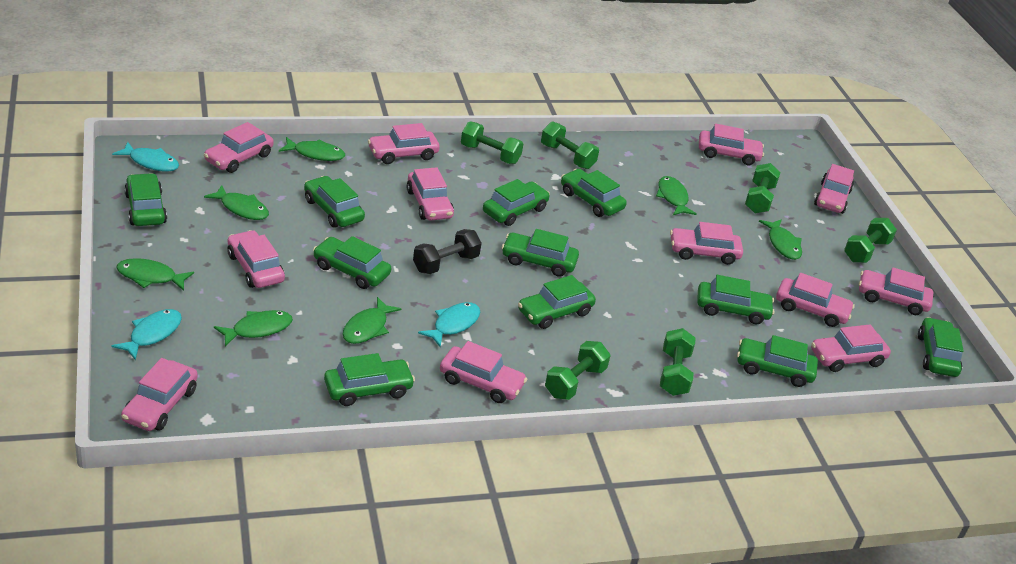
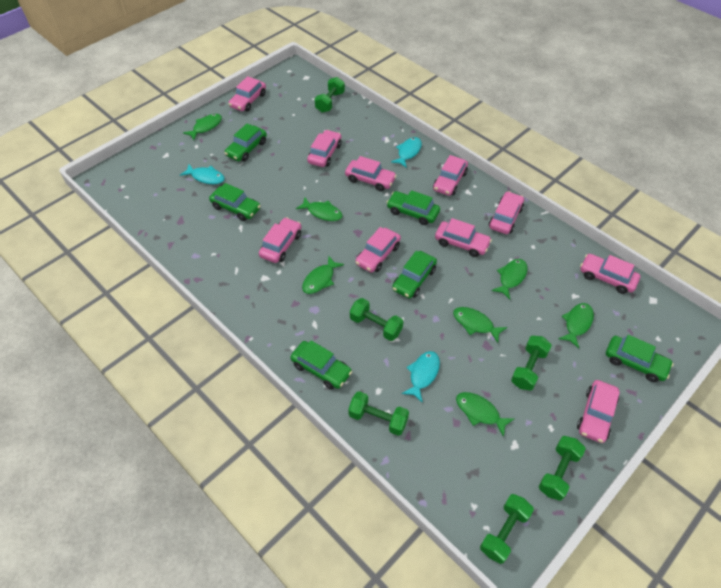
black dumbbell: [413,229,482,274] = 1 -> none = 0
green car: [124,173,167,226] [304,176,365,228] [313,236,391,289] [324,353,415,406] [483,179,550,226] [502,229,579,277] [518,275,596,329] [561,169,627,217] [697,275,775,324] [737,335,818,387] [918,317,964,377] = 11 -> [209,183,261,221] [224,123,267,162] [290,340,352,389] [386,190,440,225] [392,251,437,298] [606,335,674,382] = 6
pink car: [121,358,198,431] [204,122,274,173] [227,230,285,288] [368,123,440,164] [407,167,454,221] [440,341,527,403] [670,222,743,265] [699,124,764,165] [776,273,855,327] [811,325,891,372] [814,164,854,214] [859,267,933,315] = 12 -> [229,76,266,112] [259,217,301,263] [307,130,342,167] [345,156,397,191] [355,227,401,273] [433,155,468,196] [435,218,492,257] [489,191,524,234] [577,380,620,443] [580,254,640,294] = 10

